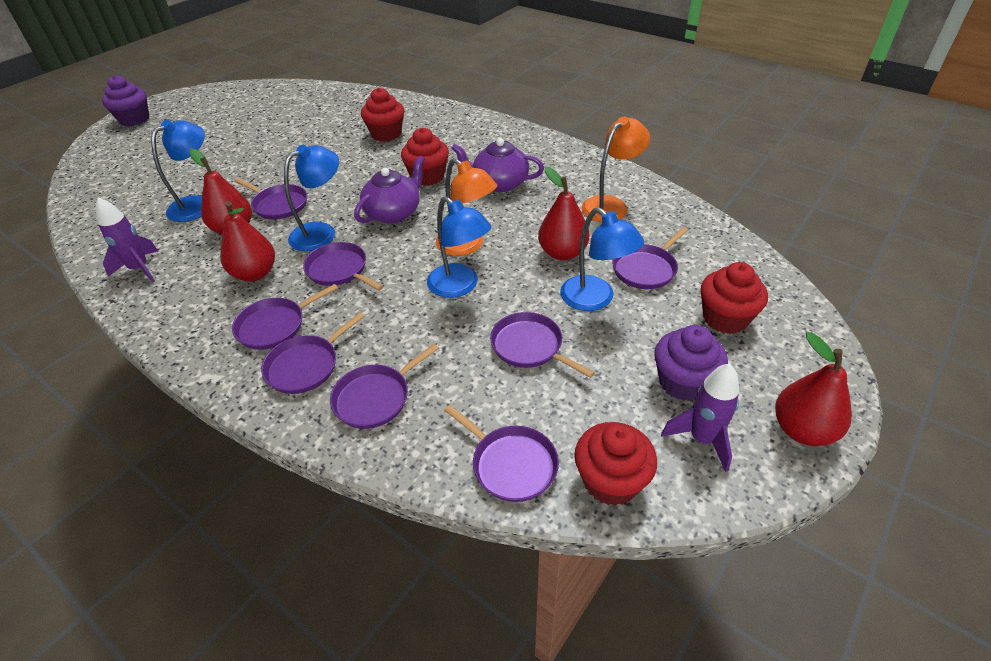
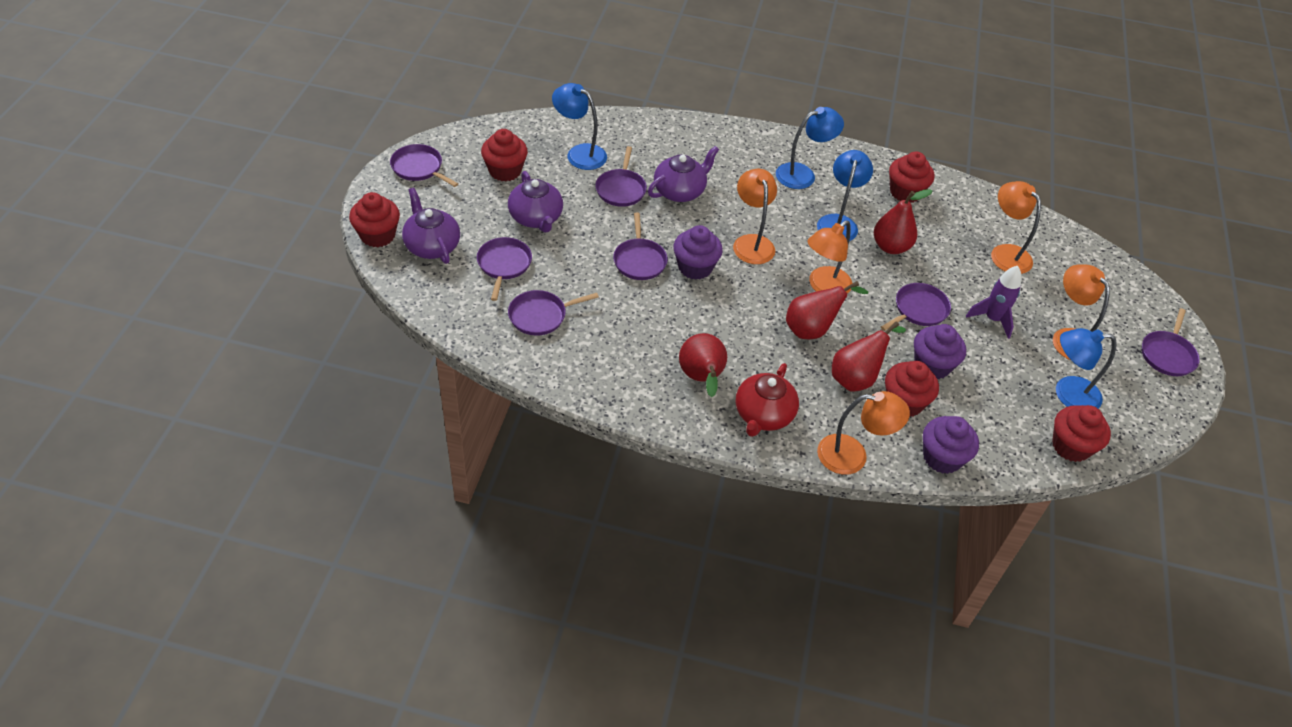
orange lamp: [436,158,497,256] [582,117,650,222] = 2 -> [733,169,777,264] [808,220,852,294] [817,391,910,475] [991,181,1041,274] [1053,264,1110,360] = 5
purple cupcake: [102,75,149,126] [654,325,728,401] = 2 -> [673,225,723,280] [914,324,966,379] [923,416,979,474] = 3
purple pan: [232,284,338,350] [235,178,307,220] [261,312,364,394] [303,242,383,291] [330,344,439,429] [444,405,559,502] [490,312,595,378] [612,227,688,289] = 8 -> [390,144,458,187] [477,237,532,301] [508,290,599,336] [595,146,647,207] [613,213,668,280] [881,283,951,331] [1142,308,1200,376] = 7
purple rocket: [95,197,158,283] [661,364,739,472] = 2 -> [966,266,1021,339] = 1
purple teapot: [354,156,425,224] [451,138,544,192] = 2 -> [402,188,460,264] [508,171,563,233] [648,146,719,202] = 3
red cupcake: [361,88,404,142] [401,128,449,186] [574,422,657,506] [700,262,768,334] = 4 -> [349,192,400,247] [481,129,528,181] [885,361,939,417] [889,152,934,203] [1052,405,1111,462] = 5
red teapot: none = 0 -> [736,363,799,437] = 1

